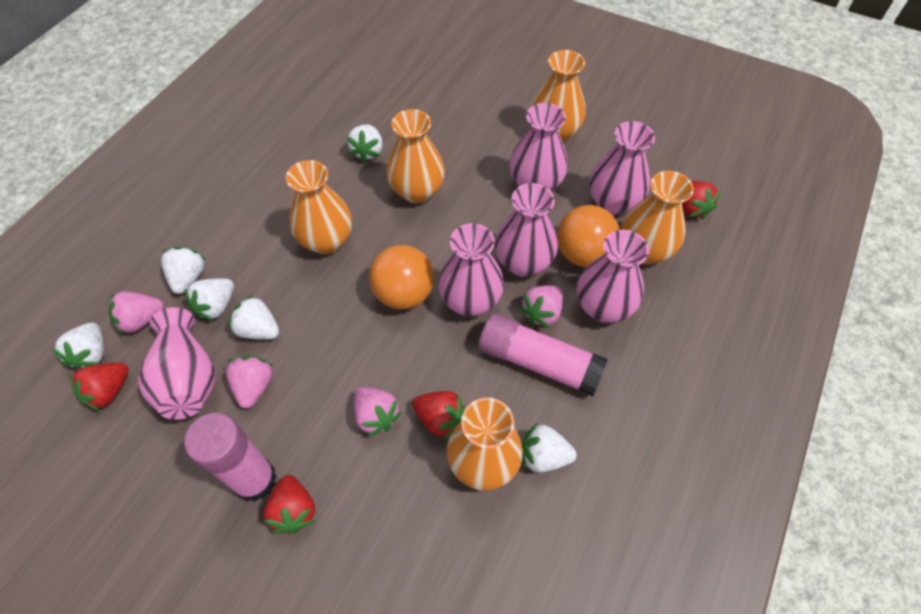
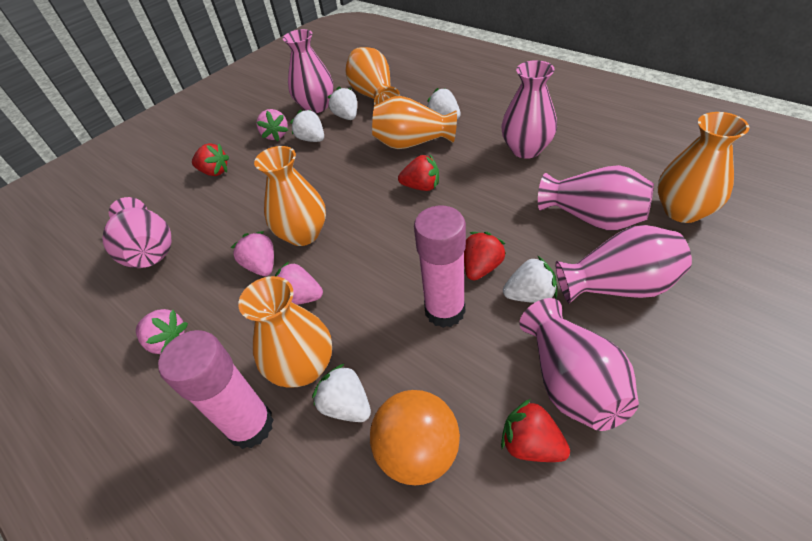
orange ball: [369,245,434,309] [557,205,620,267] = 2 -> [370,390,460,485] = 1
white strawberry: [51,323,104,370] [161,247,205,294] [184,278,234,321] [228,295,279,340] [347,124,383,162] [522,422,577,473] = 6 -> [290,110,324,142] [312,363,371,422] [328,87,357,120] [427,88,461,119] [503,256,557,303] = 5

